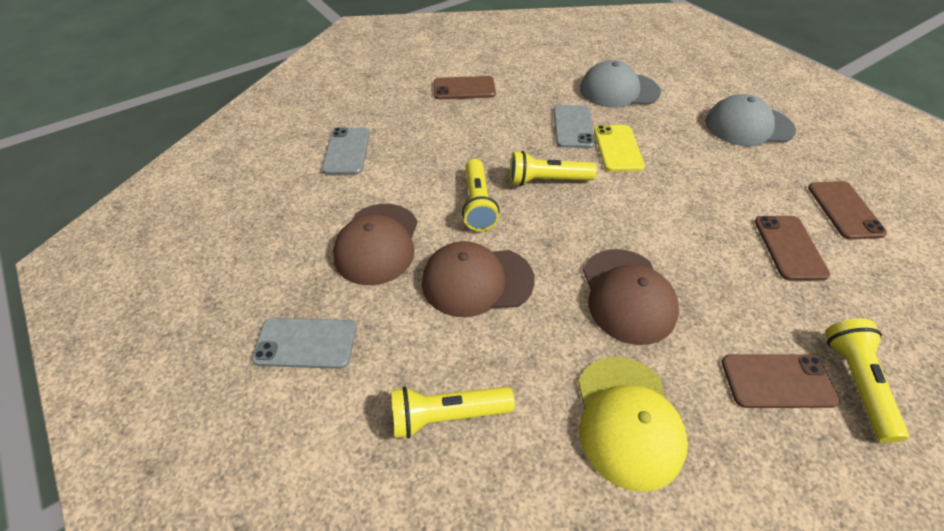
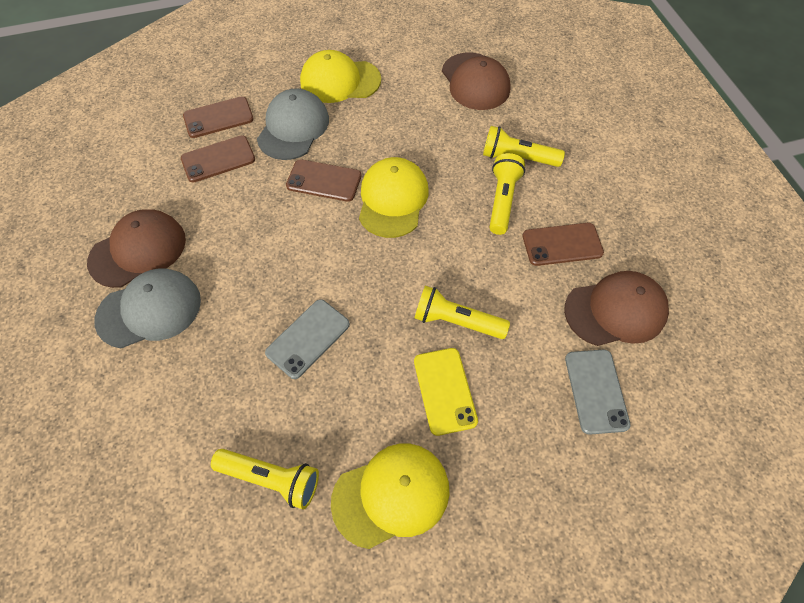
grey phone: [251,318,356,369] [322,127,370,174] [553,105,595,148] = 3 -> [265,299,350,379] [565,349,631,435] = 2
yellow cap: [578,357,688,492] = 1 -> [300,50,381,103] [331,444,450,549] [359,157,429,238] = 3

